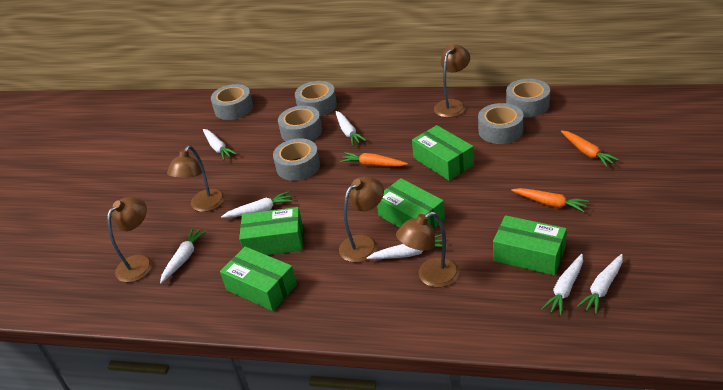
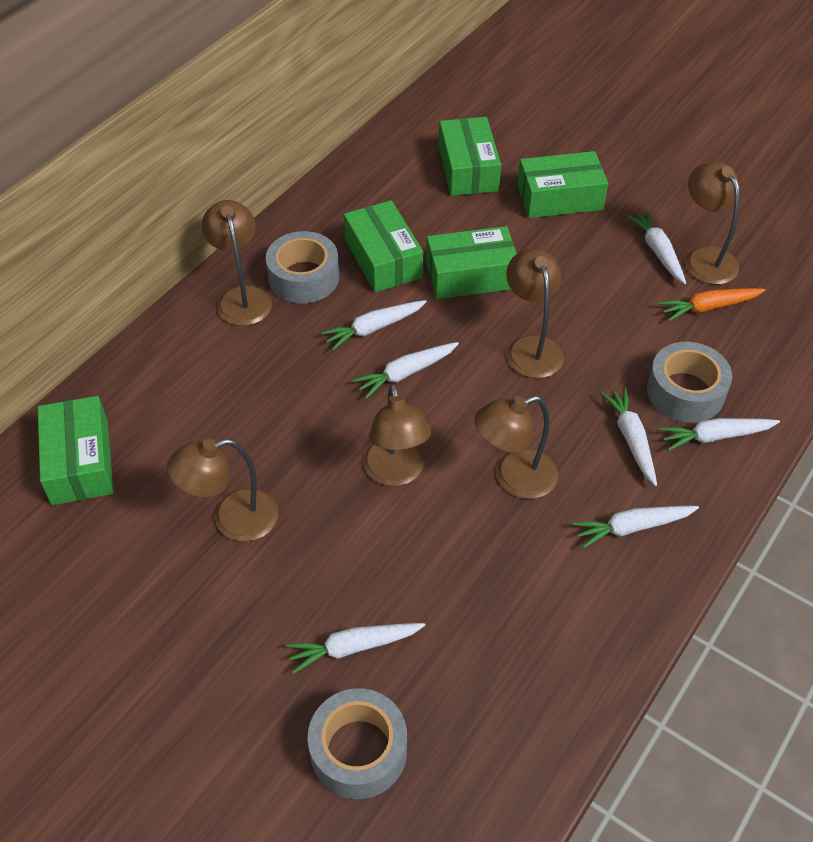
brown lamp: [107,197,153,282] [167,146,225,212] [339,176,384,263] [396,212,459,287] [434,44,470,118] = 5 -> [167,439,278,542] [202,200,272,326] [363,384,431,486] [475,395,558,499] [506,249,564,378] [686,162,740,285] = 6
grey tape: [211,84,253,120] [273,138,320,181] [278,106,322,141] [295,81,337,116] [478,103,523,144] [506,79,550,117] = 6 -> [266,231,339,303] [308,689,407,799] [647,342,732,423] = 3
orange carrot: [340,152,408,167] [511,188,589,212] [561,130,619,167] = 3 -> [659,288,765,321] = 1

